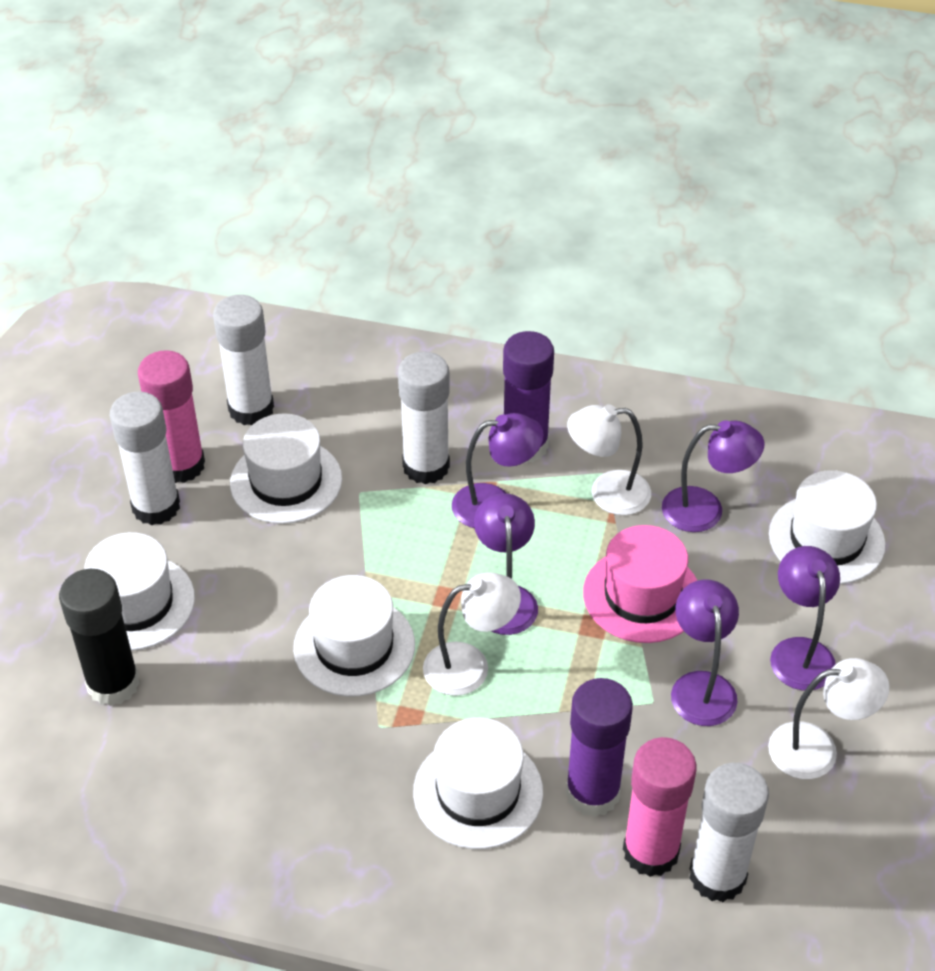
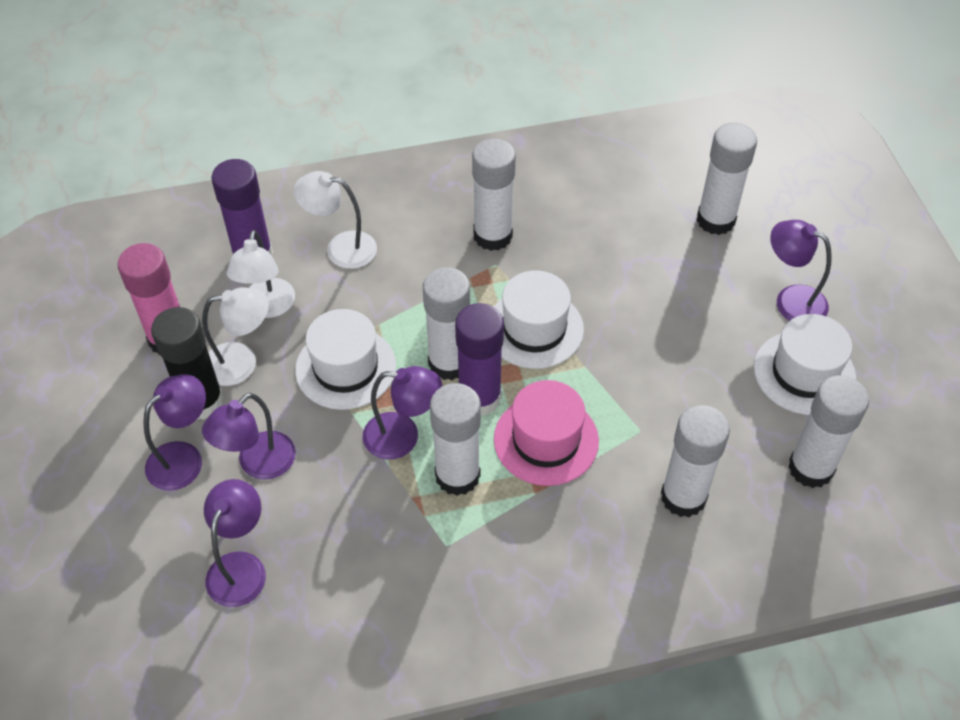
pink glue stick: [138,350,205,483] [623,737,696,877] = 2 -> [118,243,180,355] = 1
white glue stick: [110,392,180,525] [213,295,274,425] [398,352,450,484] [689,763,769,902] = 4 -> [423,267,470,380] [430,383,481,496] [472,139,516,251] [661,405,730,517] [697,123,757,235] [788,375,869,488] = 6
white hat: [84,532,195,651] [230,413,342,524] [293,575,415,697] [413,717,543,849] [769,470,886,584] = 5 -> [295,309,396,410] [494,271,584,369] [754,314,856,415] = 3

